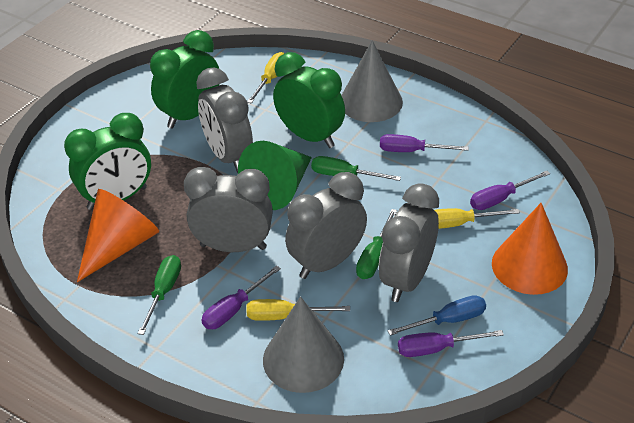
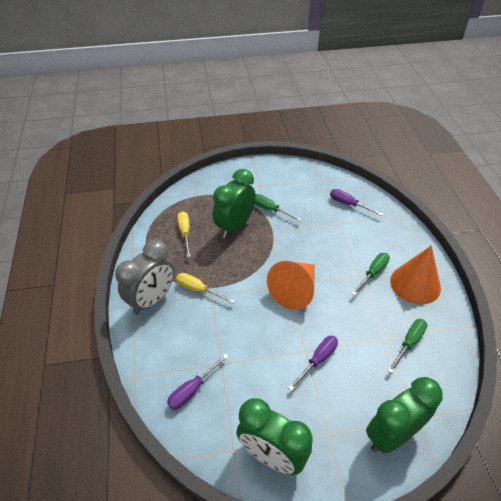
blue screwdriver: [388,295,486,336] = 1 -> none = 0
green cone: [238,141,312,210] = 1 -> none = 0
grey clock: [184,167,273,252] [196,67,253,173] [285,172,367,279] [379,183,439,302] = 4 -> [115,240,174,315] = 1
grey cone: [263,296,344,393] [341,40,403,122] = 2 -> none = 0
purple screwdriver: [202,265,281,329] [380,134,469,152] [398,330,504,357] [470,171,550,210] = 4 -> [167,354,229,410] [288,336,338,391] [330,189,383,216] = 3
yellow screwdriver: [246,299,350,321] [247,52,284,103] [434,208,520,229] = 3 -> [176,273,236,304] [177,211,191,257] = 2

